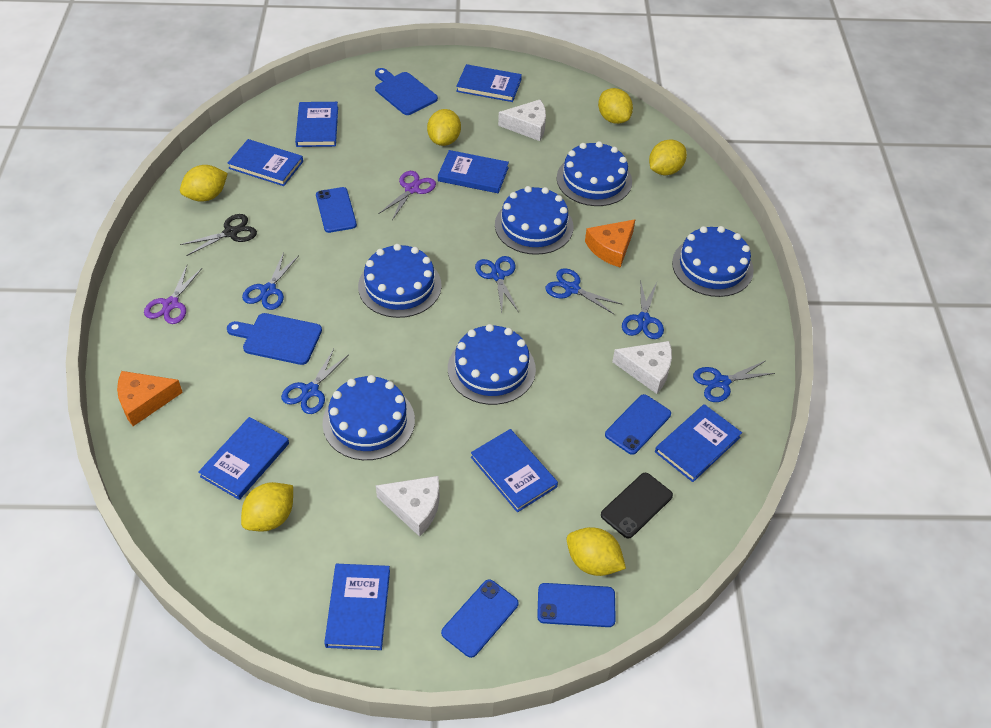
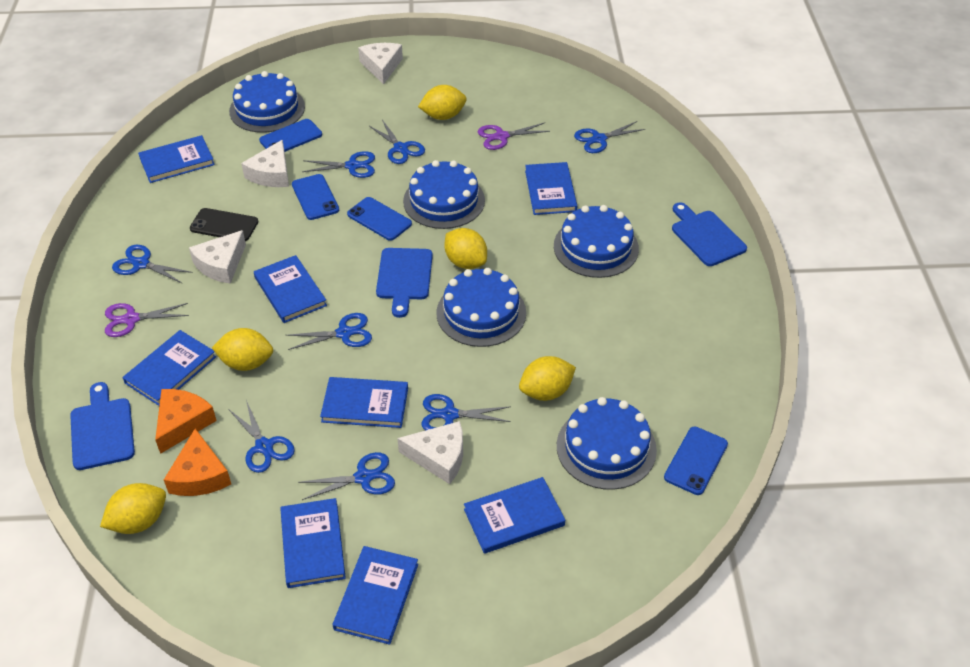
black scissors: [180,214,257,256] = 1 -> none = 0
blue cake: [323,375,415,460] [358,244,442,318] [448,324,536,405] [495,186,573,255] [557,141,632,206] [672,226,754,297] = 6 -> [229,71,305,133] [403,160,485,229] [436,268,526,347] [554,205,639,278] [557,397,657,490] = 5
blue cutting board: [227,313,322,365] [375,68,438,115] = 2 -> [70,382,135,470] [376,248,433,318] [672,202,747,266] = 3
blue scissors: [242,253,299,310] [281,349,348,414] [475,256,518,312] [545,268,621,315] [622,280,664,339] [693,361,775,402] = 6 -> [112,245,192,283] [228,400,295,473] [286,313,372,350] [298,452,395,500] [302,151,375,178] [369,120,425,164] [421,394,511,430] [574,121,645,153] = 8
white cheese: [376,476,439,537] [498,100,546,141] [612,341,672,394] = 3 -> [189,230,246,284] [241,140,289,187] [358,43,403,84] [397,421,463,484] = 4
yellow lemon: [180,165,228,202] [241,482,293,532] [427,109,461,146] [567,527,626,576] [598,88,633,124] [649,139,687,175] = 6 -> [100,483,166,534] [212,328,273,371] [418,85,466,120] [444,228,487,269] [519,356,576,401] = 5

